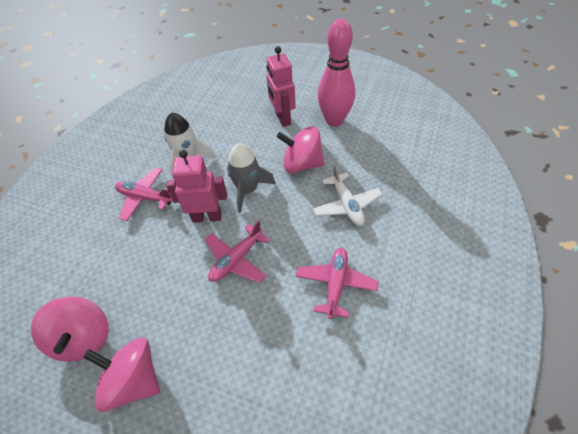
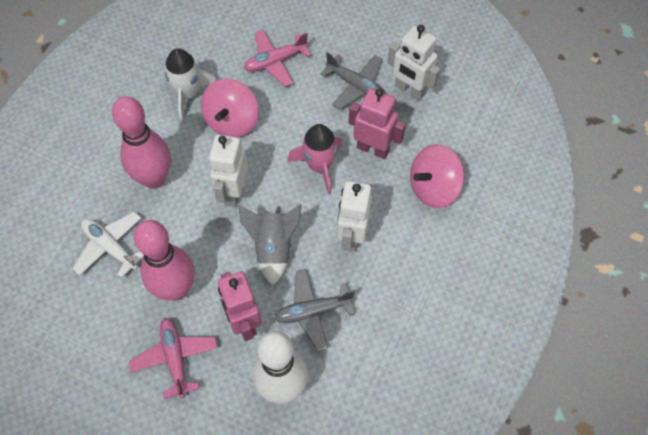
grey plane: none = 0 -> [274,269,355,351] [320,52,385,110] = 2
pink bowling pin: [318,19,355,127] = 1 -> [112,96,171,189] [134,220,195,301] = 2
pink plane: [115,167,173,221] [205,220,270,283] [295,247,379,319] = 3 -> [129,318,218,399] [244,30,311,87] = 2
pink rocket: none = 0 -> [287,124,343,195] = 1
pink spinning top: [31,297,109,362] [83,338,160,412] [277,126,325,173] = 3 -> [201,78,259,138] [410,144,465,208] = 2
white bowling pin: none = 0 -> [253,331,308,404] = 1
white robot: none = 0 -> [209,134,248,207] [337,181,372,252] [388,25,440,101] = 3

